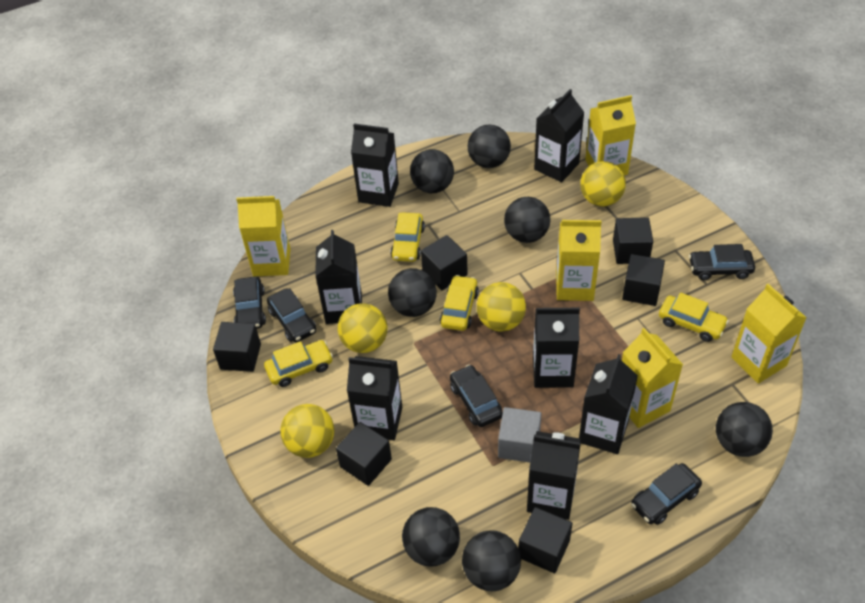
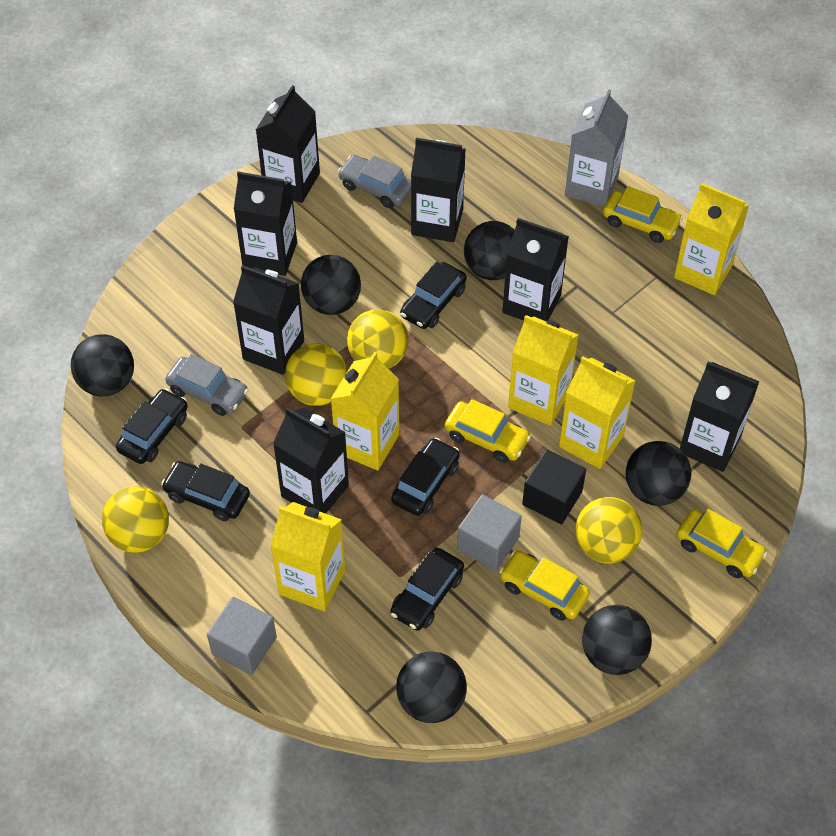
black ball: [388,268,437,317] [402,507,460,567] [410,149,454,193] [462,530,521,591] [467,124,511,168] [504,197,550,243] [716,402,773,457] = 7 -> [71,334,134,396] [301,255,361,315] [396,651,467,723] [464,221,515,280] [582,605,652,675] [626,441,691,506] = 6
black cube: [213,322,261,372] [336,422,392,486] [421,235,468,290] [518,507,572,573] [613,217,653,264] [622,254,665,306] = 6 -> [522,449,586,524] = 1
grey car: none = 0 -> [165,354,249,416] [338,155,411,208] = 2
grey carton: none = 0 -> [565,89,628,207] = 1
grey cube: [498,407,541,463] = 1 -> [207,597,277,675] [457,494,522,571] = 2

